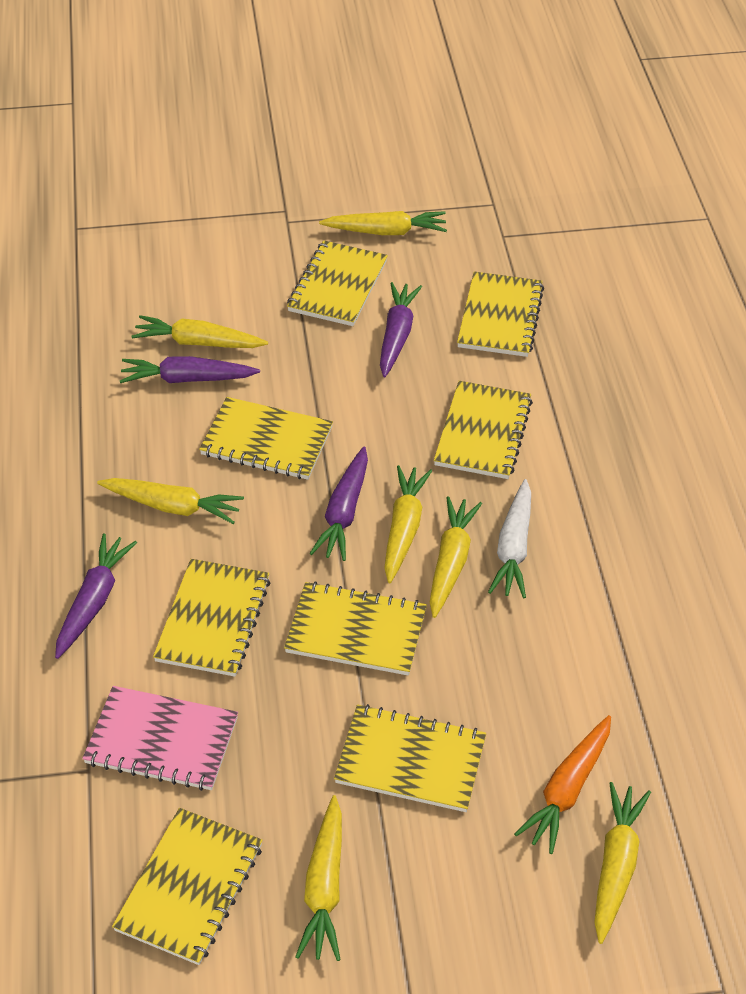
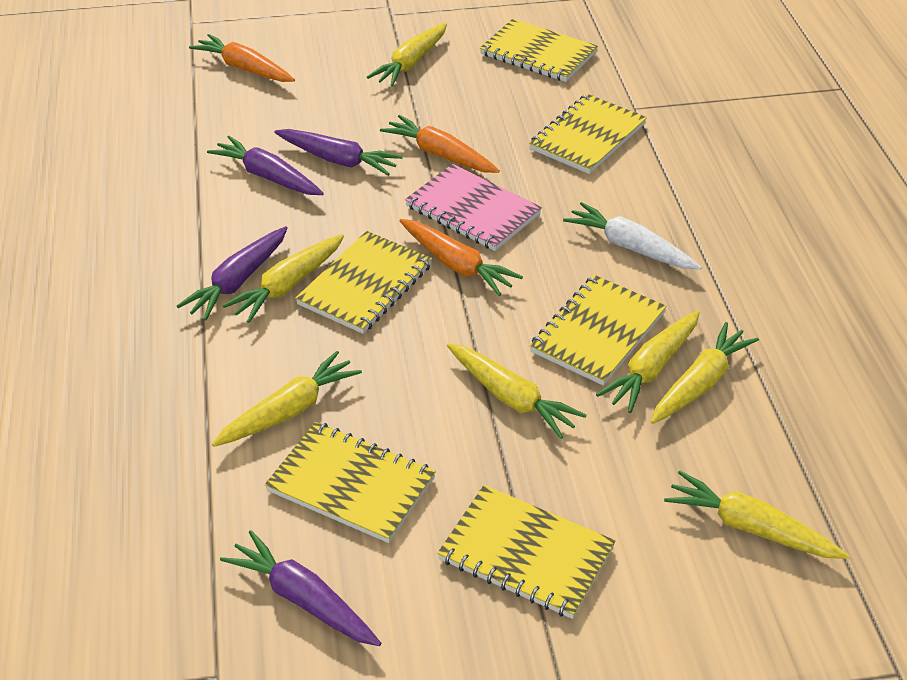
orange carrot: [514,715,611,854] = 1 -> [189,34,295,82] [380,115,500,173] [399,219,523,296] = 3
yellow notebook: [112,808,263,965] [153,559,270,677] [199,397,333,480] [284,581,427,676] [287,240,388,326] [334,704,486,812] [434,381,533,479] [457,272,544,357] = 8 -> [265,422,436,543] [295,231,432,334] [437,485,616,619] [480,19,598,82] [529,94,647,174] [530,275,666,385] = 6

